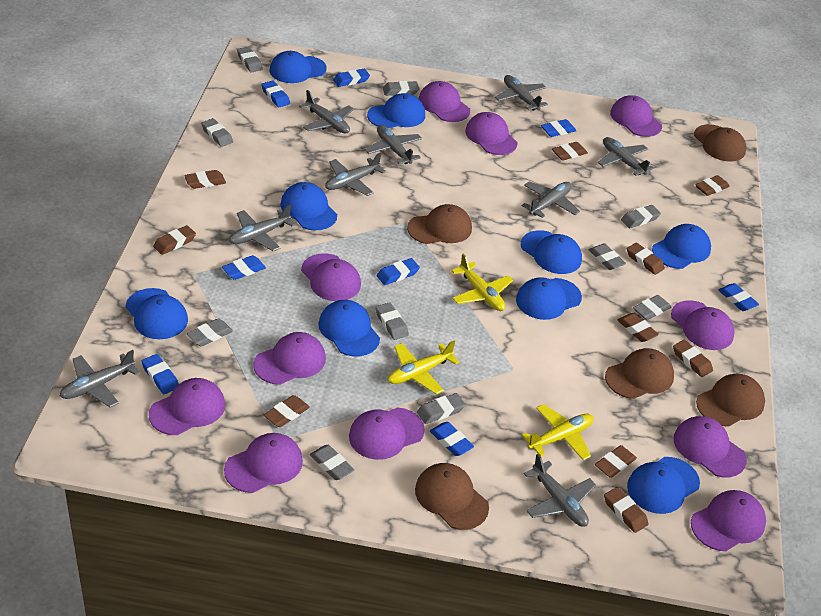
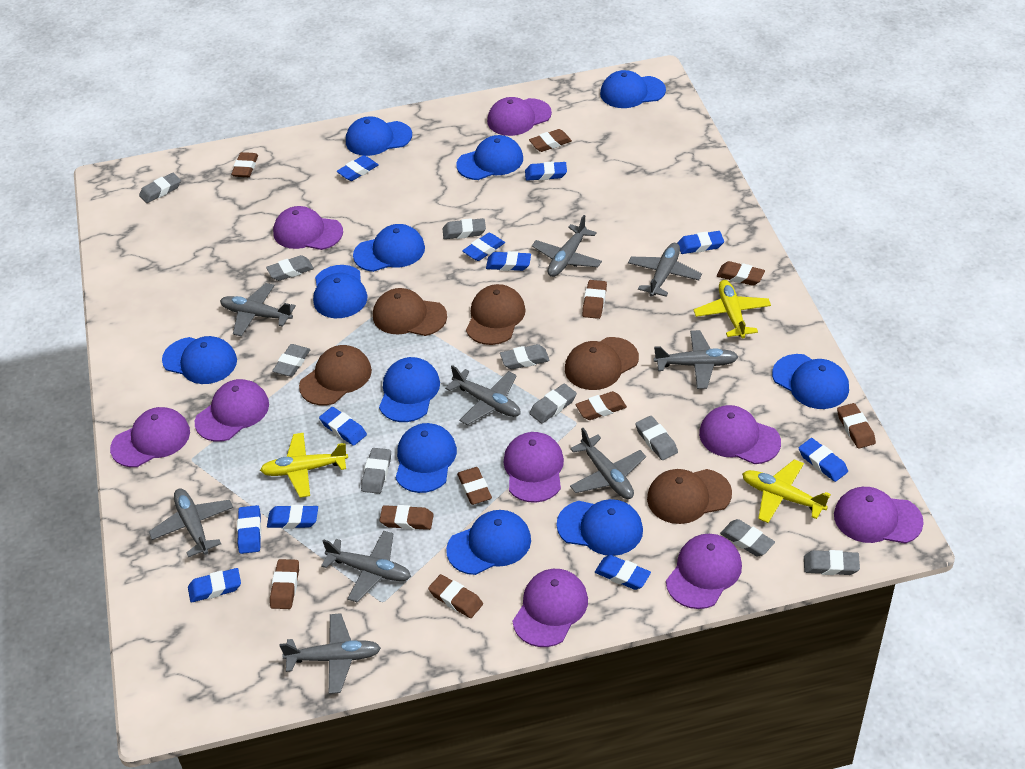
blue cap: [126,288,188,339] [269,51,327,83] [280,182,337,231] [318,300,380,357] [367,93,425,128] [516,277,582,320] [521,230,582,274] [627,457,700,514] [652,224,711,269] = 9 -> [162,336,237,384] [313,265,368,318] [346,116,412,156] [353,224,425,272] [379,357,440,422] [396,423,457,493] [446,510,531,575] [456,135,523,180] [556,499,643,556] [600,70,666,108] [772,354,849,409] = 11
blue eraser: [141,354,179,394] [222,255,266,280] [261,80,290,107] [333,69,370,87] [377,258,420,285] [430,422,474,456] [541,119,576,137] [718,283,759,311] = 8 -> [188,568,241,603] [237,505,261,554] [267,505,318,529] [319,407,367,446] [337,155,378,181] [462,233,505,261] [486,251,531,271] [525,162,567,181] [595,555,651,590] [678,231,724,254] [799,438,848,482] = 11
purple cap: [149,378,225,435] [224,433,303,493] [253,332,326,385] [301,253,361,301] [349,407,425,460] [418,81,470,122] [465,112,518,155] [610,95,662,137] [671,300,735,350] [674,416,747,477] [691,490,766,551] = 11 -> [110,407,190,467] [195,379,269,442] [273,206,343,250] [487,97,552,136] [503,432,564,503] [513,569,588,647] [666,534,742,609] [699,405,781,464] [834,487,924,544] = 9

